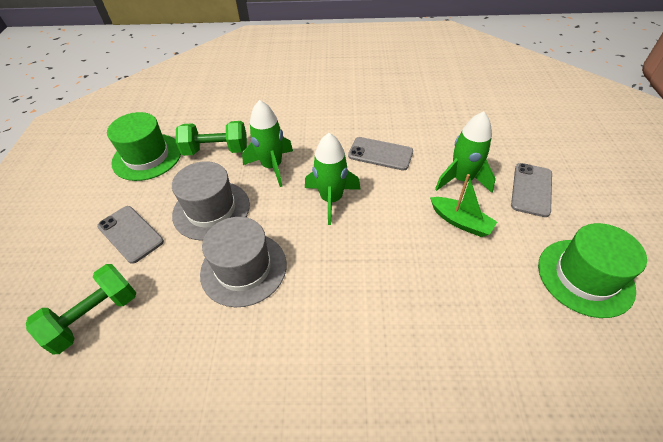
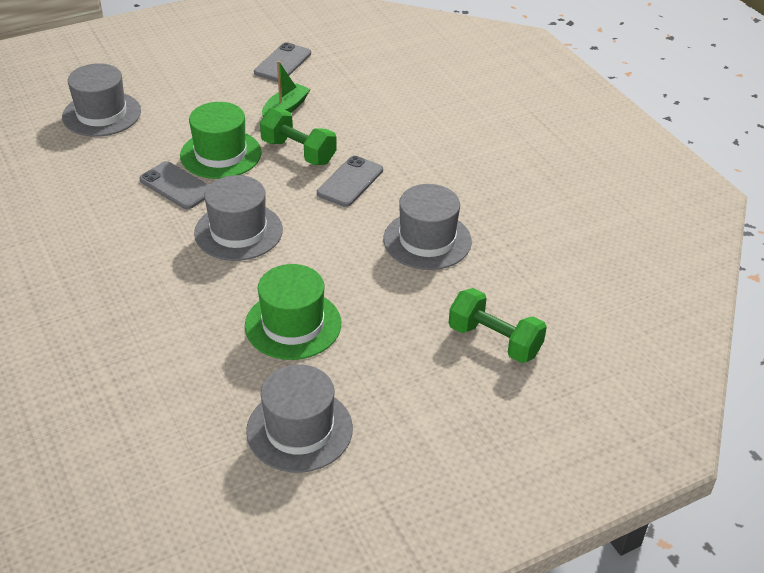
green rocket: [242,100,293,187] [305,133,361,225] [435,111,496,193] = 3 -> none = 0
grey hat: [172,161,250,241] [200,217,287,307] = 2 -> [62,63,141,137] [194,175,283,261] [246,364,353,473] [383,184,472,270] = 4

